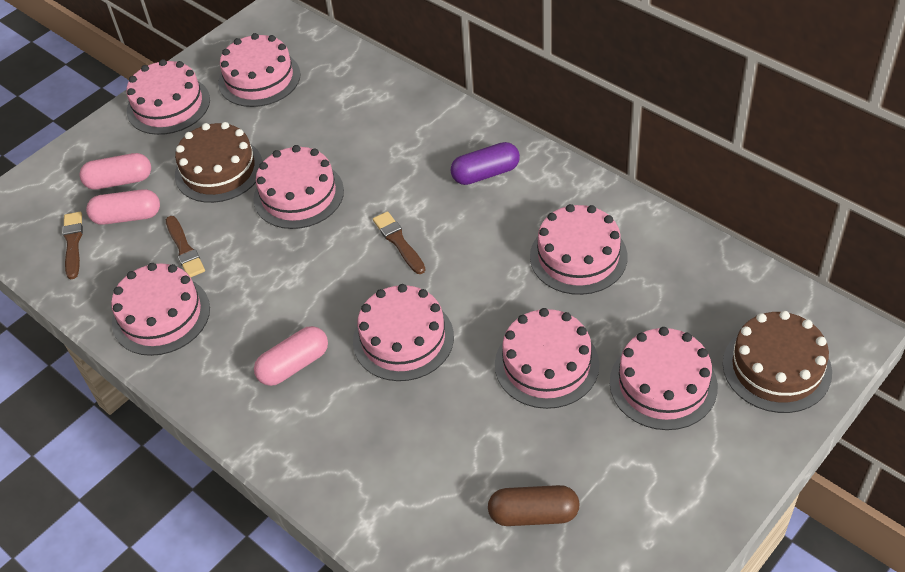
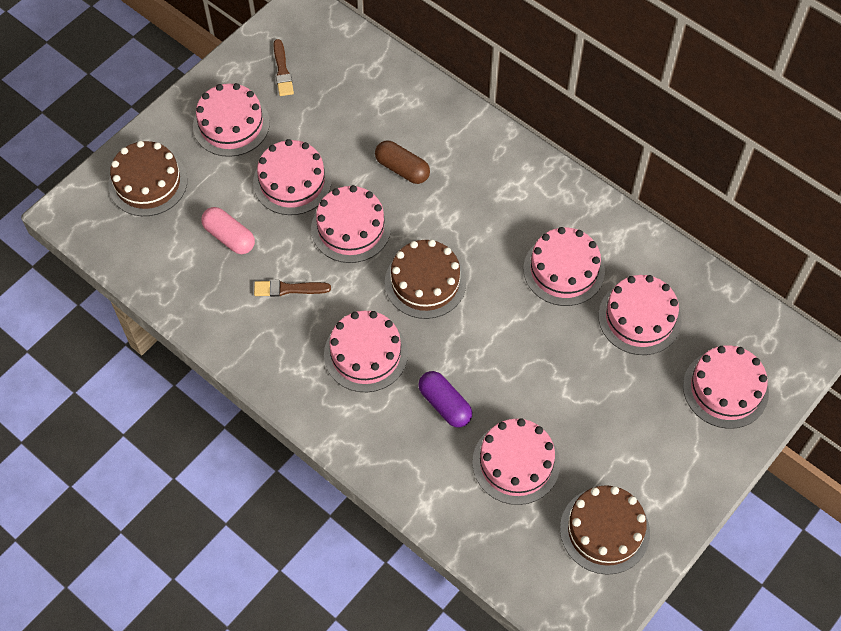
brown brush: [62,212,83,279] [166,216,205,277] [373,211,425,274] = 3 -> [254,280,331,297] [273,39,294,96] = 2
brown cake: [175,122,263,203] [723,311,832,413] = 2 -> [108,141,187,216] [385,240,466,319] [560,485,650,575] = 3
pink capsule: [79,153,151,190] [86,189,160,225] [254,326,328,386] = 3 -> [201,207,255,254] = 1

